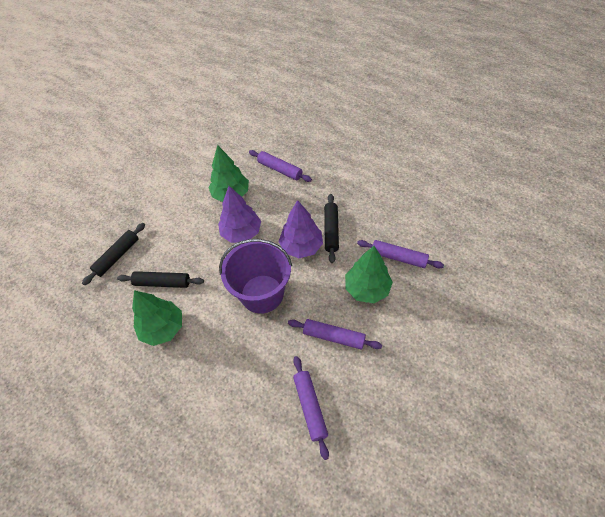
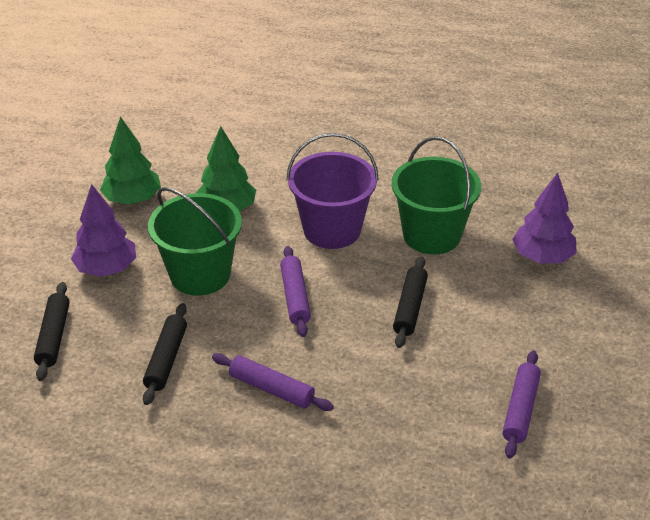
green bucket: none = 0 -> [148,187,242,296] [391,136,481,254] = 2
green tree: [132,290,182,346] [208,145,249,202] [345,246,393,303] = 3 -> [100,116,161,205] [196,126,256,212] = 2
purple rolling pin: [249,150,312,182] [288,319,382,349] [293,356,329,460] [357,240,444,268] = 4 -> [212,353,334,411] [280,246,311,337] [502,351,541,458] = 3

